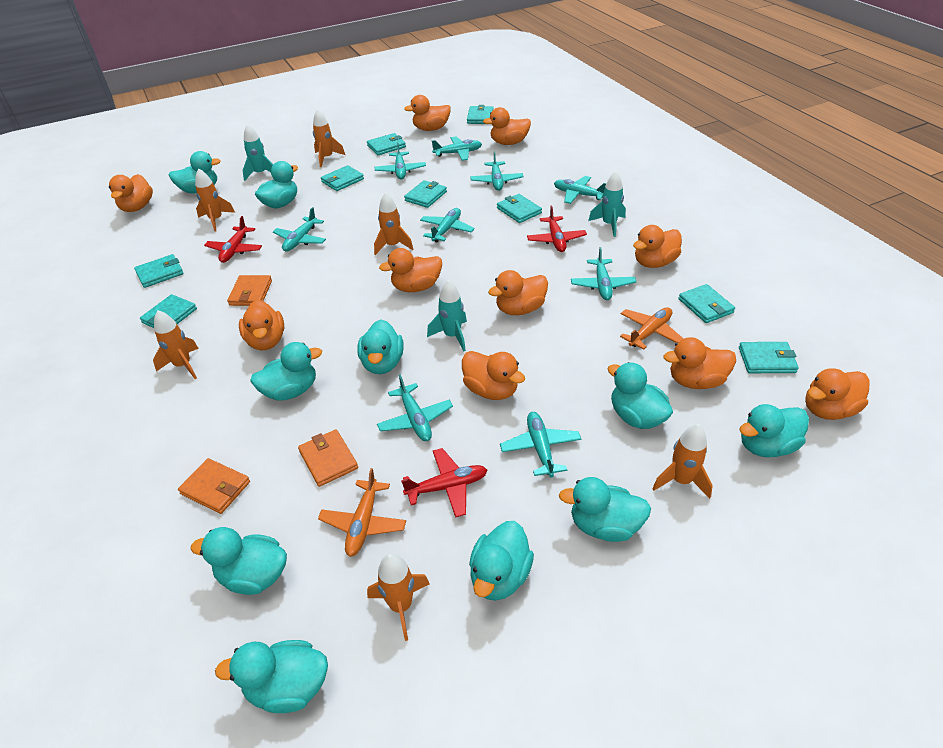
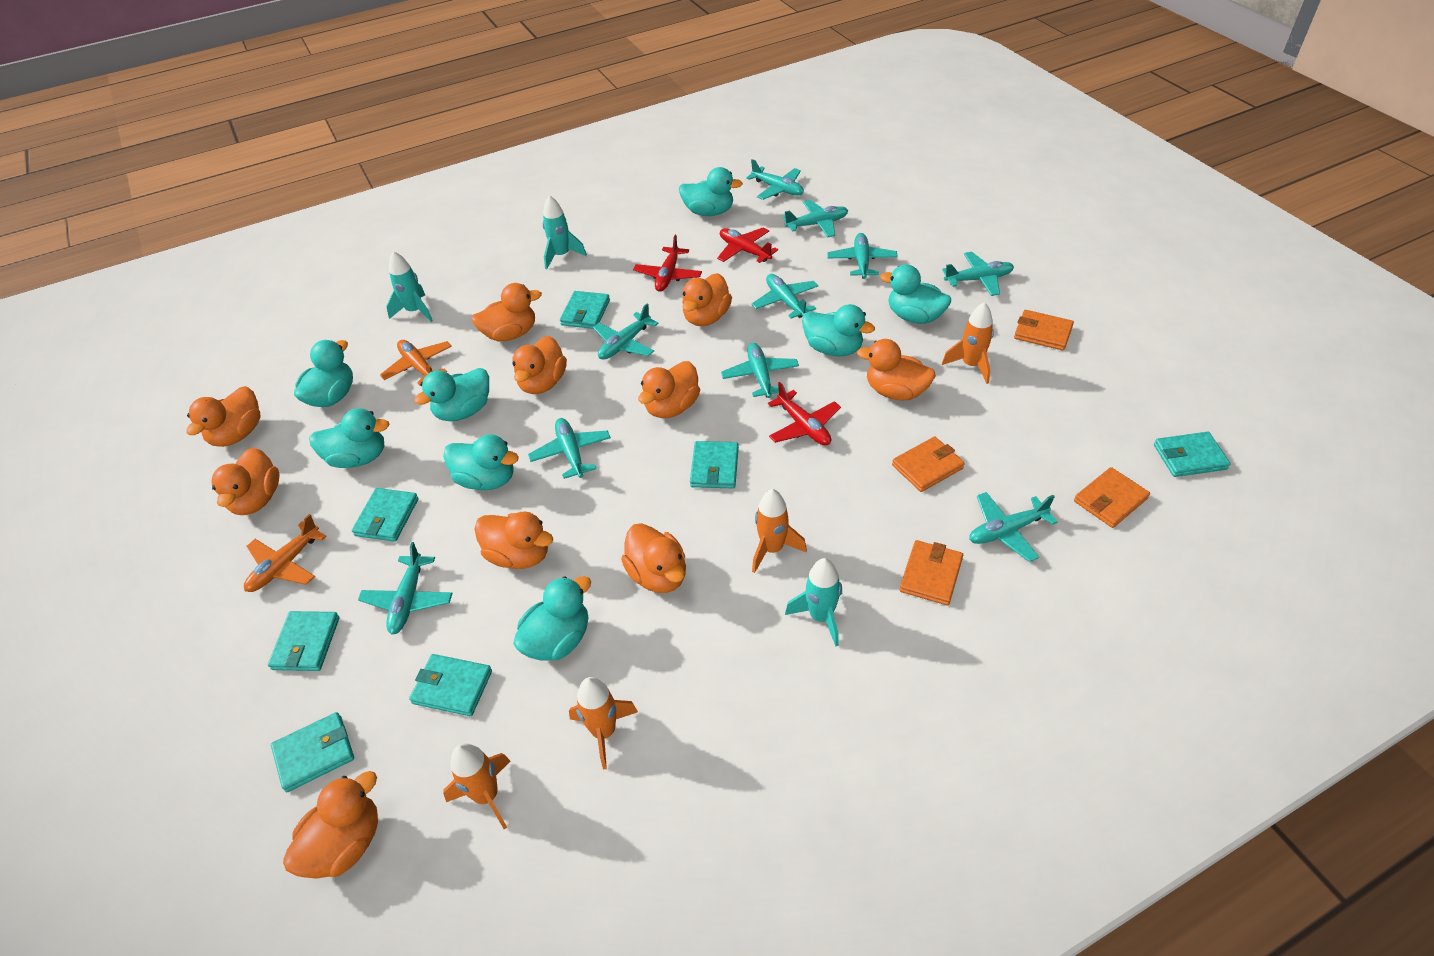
orange rocket: [153,310,199,379] [195,169,235,232] [313,109,345,167] [367,553,430,641] [374,192,413,255] [652,424,713,499] = 6 -> [443,743,510,829] [569,677,638,769] [752,489,807,573] [942,302,994,384] = 4
orange wallet: [178,458,250,514] [227,275,272,306] [298,429,358,487] = 3 -> [892,437,965,492] [899,540,963,605] [1014,310,1074,351] [1074,467,1150,528] = 4
turquoise duck: [169,151,221,193] [191,527,287,595] [215,640,328,713] [250,342,322,401] [255,161,298,208] [357,320,403,374] [469,521,534,601] [559,477,651,542] [607,362,673,429] [739,404,809,457] = 10 -> [294,340,353,407] [309,408,390,468] [414,368,489,421] [443,434,519,490] [513,576,591,661] [679,167,743,216] [802,304,875,356] [880,264,951,324] = 8
turquoise plane: [273,207,326,252] [375,142,426,179] [377,375,453,441] [420,208,475,242] [432,136,482,161] [470,151,524,191] [500,412,581,477] [554,176,606,204] [571,247,636,300] = 9 -> [358,542,453,634] [528,418,611,479] [593,303,659,360] [721,343,799,398] [746,159,804,200] [751,274,818,318] [783,200,848,238] [827,233,898,279] [942,252,1014,296] [969,492,1058,562] = 10
turquoise wallet: [134,254,184,288] [140,294,197,328] [321,165,364,191] [367,133,406,155] [404,180,447,208] [467,105,493,124] [497,194,542,223] [678,284,735,323] [739,342,799,373] = 9 -> [268,611,340,671] [271,712,354,792] [352,488,418,542] [409,654,492,716] [560,291,610,329] [690,441,739,488] [1154,432,1231,477] = 7

